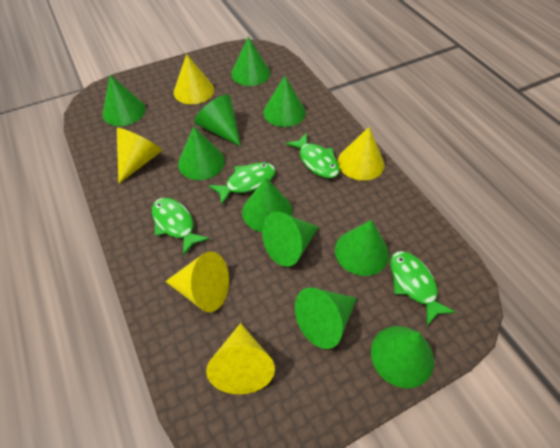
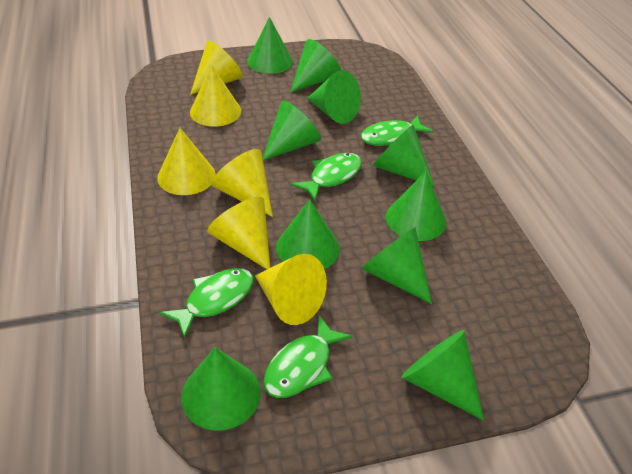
yellow cone: [117,128,162,184] [165,251,229,312] [174,54,214,104] [206,323,275,394] [338,127,384,181] = 5 -> [157,128,216,195] [190,40,243,95] [190,65,241,127] [207,197,270,269] [212,149,273,217] [255,254,327,325] = 6

